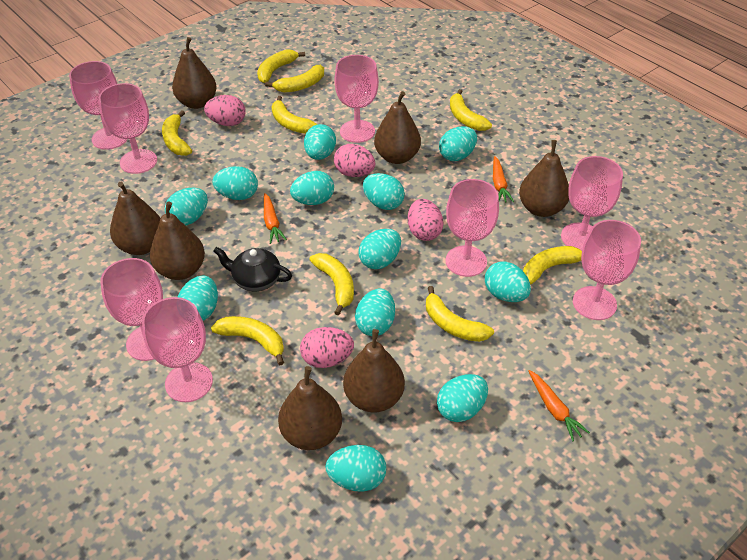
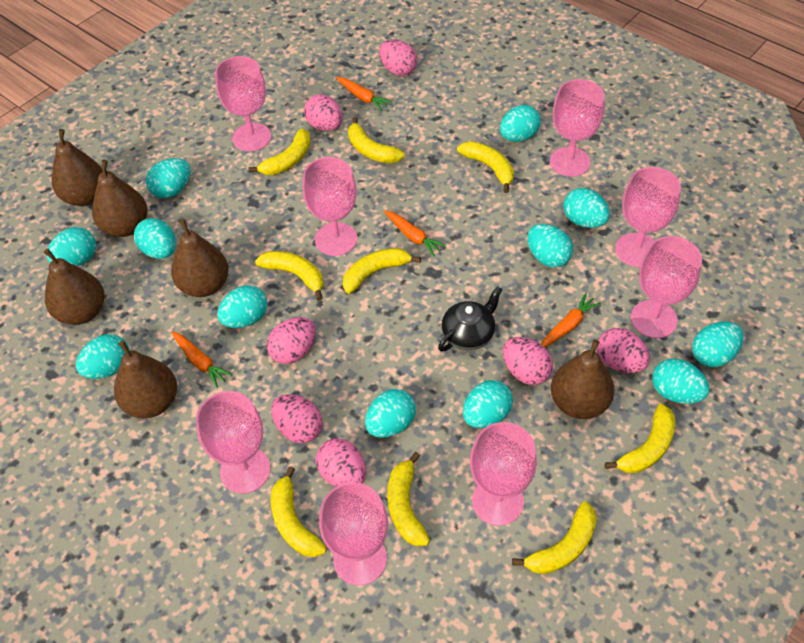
brown pear: [110,182,160,255] [150,202,205,280] [172,37,217,109] [278,366,342,450] [343,329,405,412] [374,91,421,164] [519,140,569,217] = 7 -> [44,249,104,325] [52,129,103,206] [92,160,147,237] [114,340,177,418] [171,219,229,297] [551,339,614,419] = 6
orange carrot: [264,193,287,244] [493,156,514,202] [529,370,590,442] = 3 -> [171,331,232,388] [336,77,392,111] [384,210,446,257] [541,293,601,348] = 4
pink egg: [204,95,246,126] [300,327,354,368] [334,144,375,177] [408,199,443,241] = 4 -> [267,317,316,364] [271,394,323,443] [304,94,342,131] [316,438,366,487] [379,39,417,76] [503,337,553,385] [597,328,650,373] = 7

